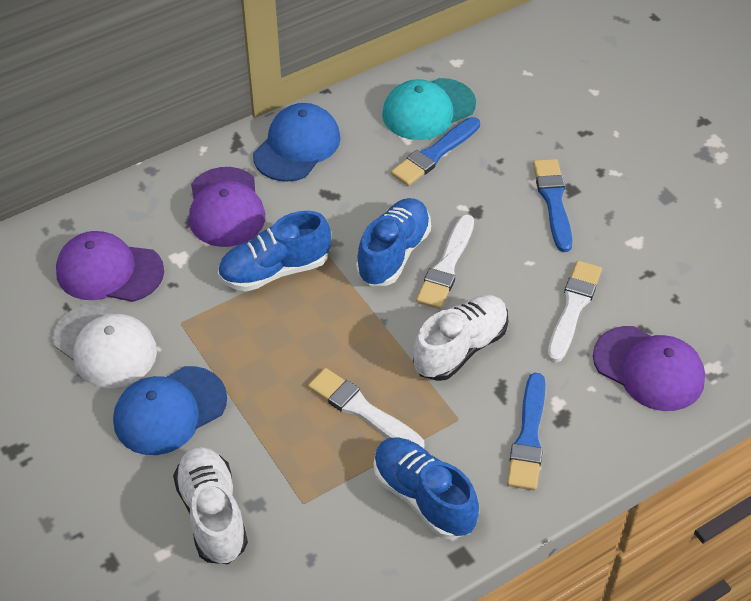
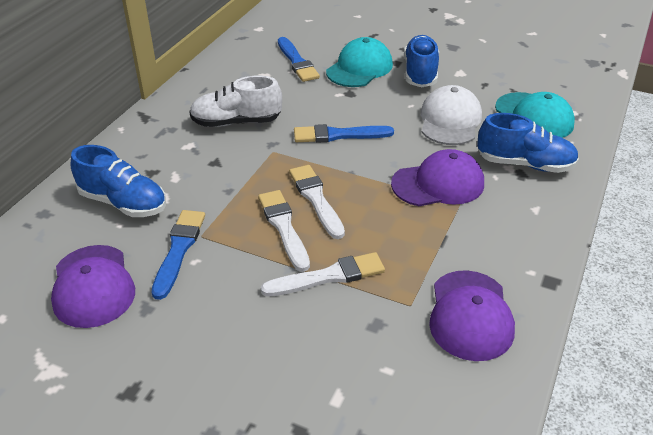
blue cap: [113,366,227,455] [253,103,341,182] = 2 -> none = 0
turquoise cap: [382,78,476,140] = 1 -> [326,37,393,87] [495,92,575,138] = 2
white shoe: [173,447,248,564] [413,295,508,381] = 2 -> [189,76,282,127] = 1

